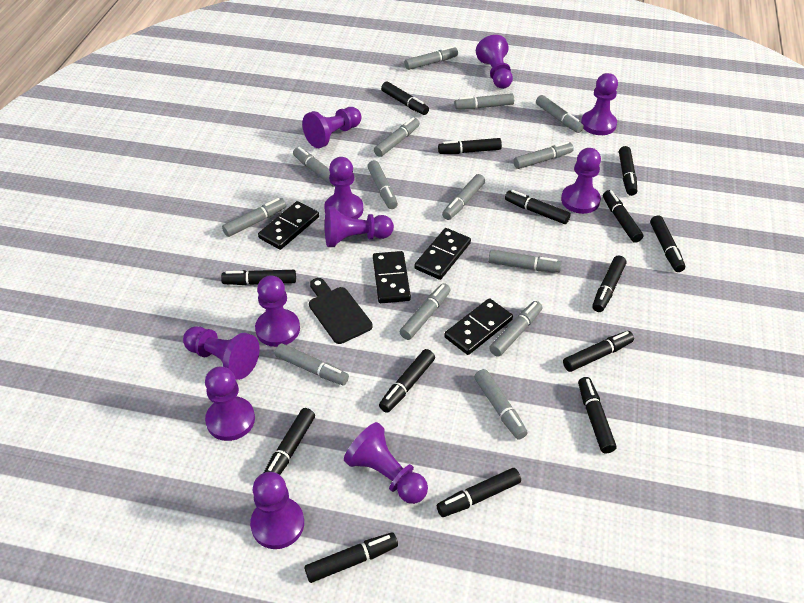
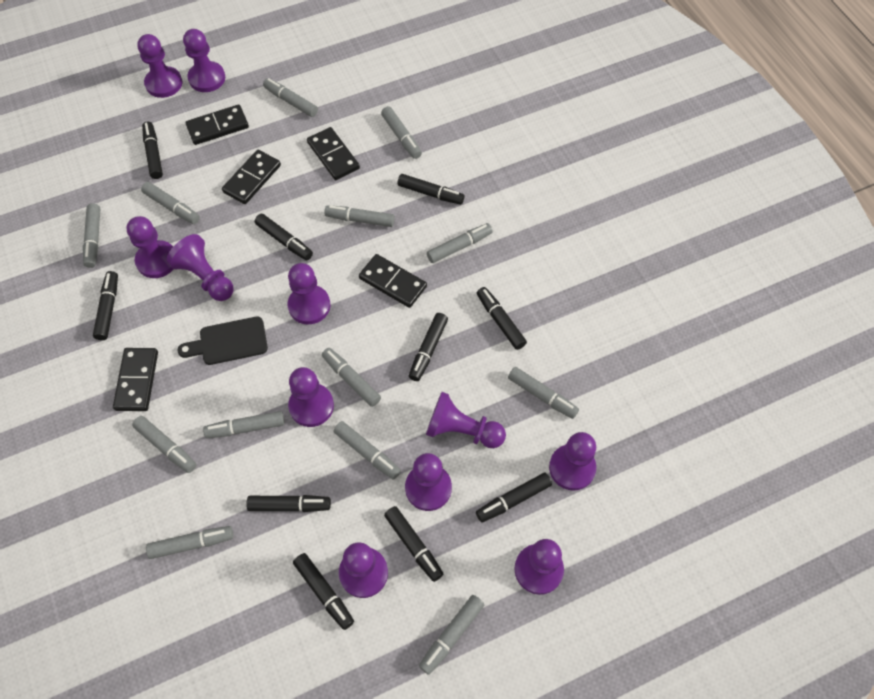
black domino: [258,201,319,250] [373,251,411,303] [414,228,471,280] [444,298,513,355] = 4 -> [113,348,158,411] [186,104,249,145] [222,150,281,204] [307,127,360,180] [359,254,427,308] = 5
black marker: [221,270,296,285] [264,408,315,475] [304,532,398,583] [379,349,435,413] [381,81,429,115] [436,468,521,517] [438,138,502,154] [505,190,571,224] [563,331,634,372] [578,377,616,453] [592,255,626,312] [603,190,644,243] [619,146,637,196] [650,215,685,272] = 14 -> [93,271,118,340] [142,122,163,179] [246,495,331,512] [255,214,313,260] [293,553,354,630] [384,506,443,582] [397,174,465,205] [409,313,448,381] [476,472,552,523] [477,287,527,350] = 10
grey marker: [222,198,286,237] [275,343,349,385] [293,147,335,187] [367,160,398,209] [374,118,420,157] [400,283,451,340] [404,46,458,70] [442,174,485,220] [454,93,514,110] [474,369,527,440] [488,250,562,273] [489,301,542,357] [513,141,574,169] [536,95,584,133] = 14 -> [83,203,100,268] [132,416,196,473] [141,182,200,224] [146,526,233,559] [203,411,285,438] [263,78,318,117] [322,348,381,407] [324,205,395,227] [333,421,401,480] [381,106,422,159] [419,595,484,675] [427,223,493,263] [508,367,579,419] = 13

